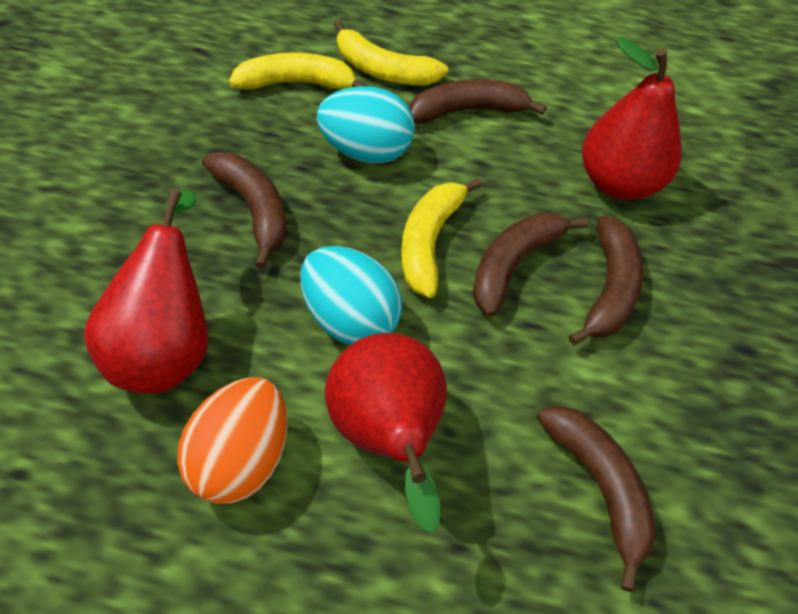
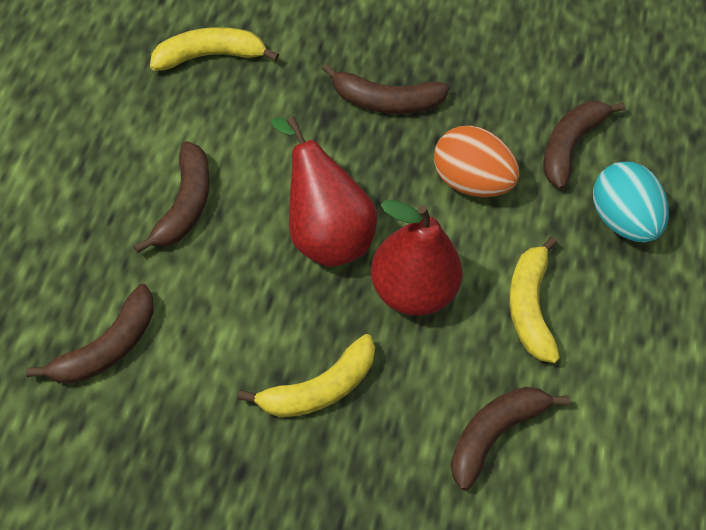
red pear: [84,189,209,393] [325,333,447,533] [582,37,682,200] = 3 -> [271,116,377,267] [371,200,462,316] = 2
turquoise egg: [300,246,402,345] [317,86,415,163] = 2 -> [593,162,669,242] = 1

